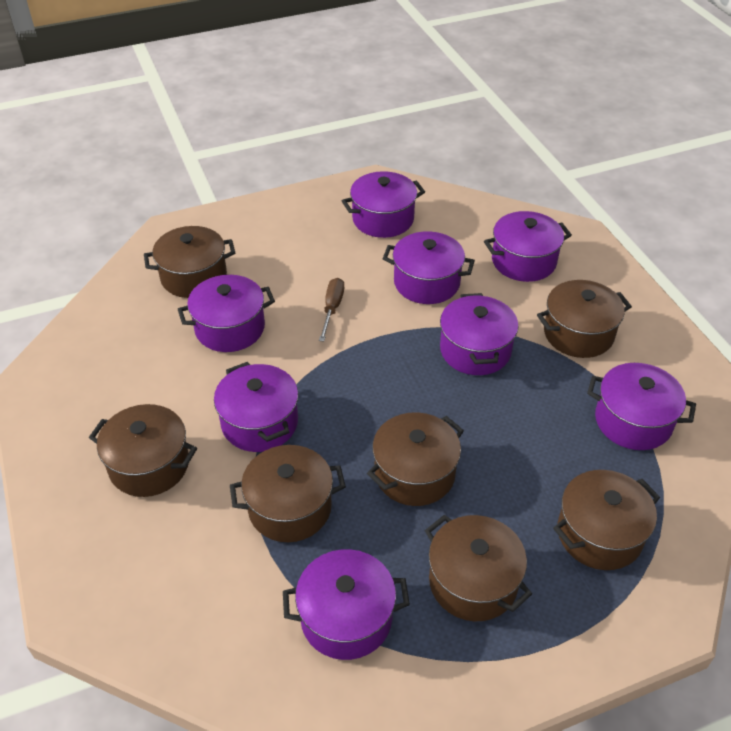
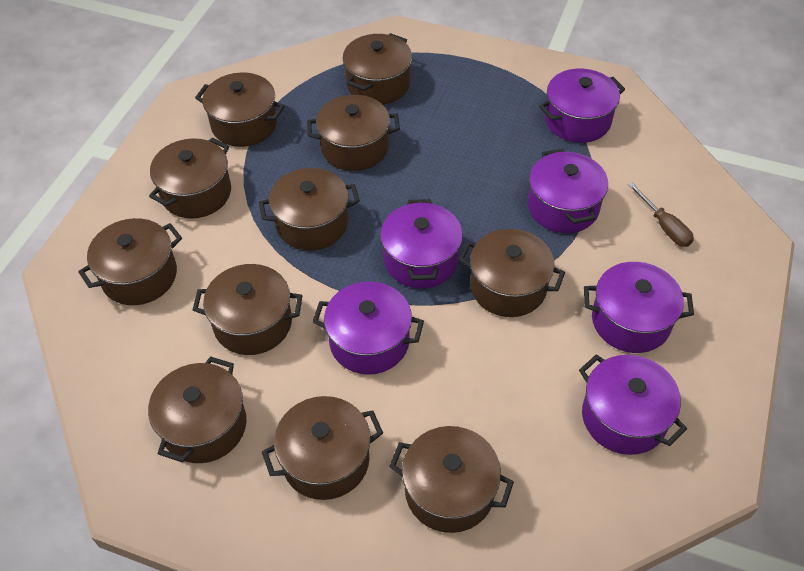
brown pot: [89,404,197,497] [144,226,235,298] [230,445,346,542] [367,412,464,506] [425,515,532,621] [537,280,632,358] [553,470,660,570] = 7 -> [78,218,182,305] [148,356,247,463] [149,138,231,218] [193,264,303,355] [195,72,285,147] [259,168,360,251] [262,396,383,500] [307,95,400,171] [343,33,412,104] [389,426,514,533] [458,229,565,317] = 11
purple pot: [178,275,275,352] [214,362,298,452] [283,549,410,660] [342,171,425,238] [383,231,475,304] [440,293,518,375] [484,211,572,282] [587,363,696,450] = 8 -> [312,281,424,375] [380,199,463,289] [528,149,608,233] [539,69,625,143] [579,355,687,455] [584,262,694,353] = 6

